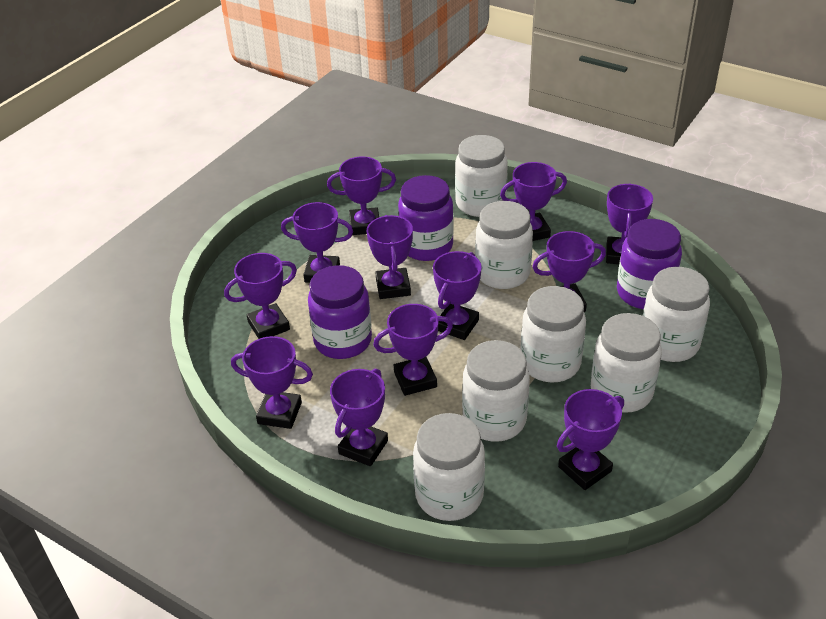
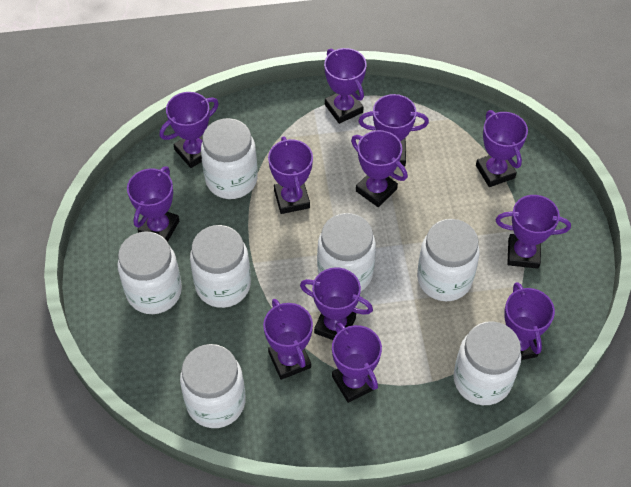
purple jar: [308,265,372,359] [398,175,454,261] [617,219,682,309] = 3 -> none = 0

